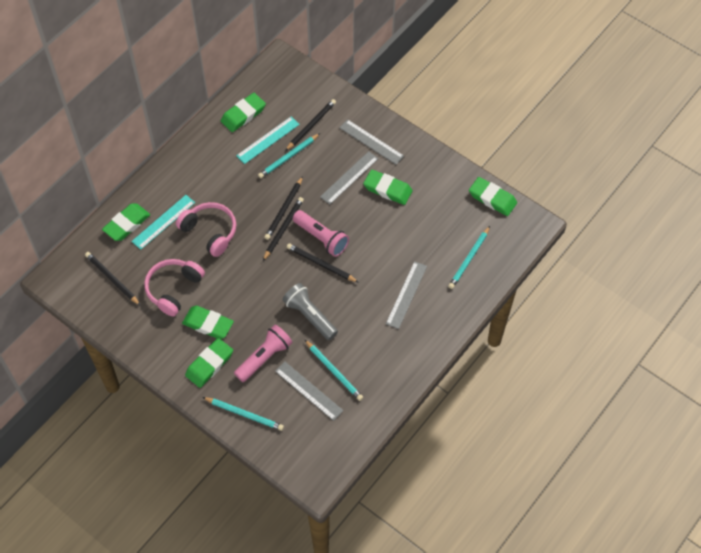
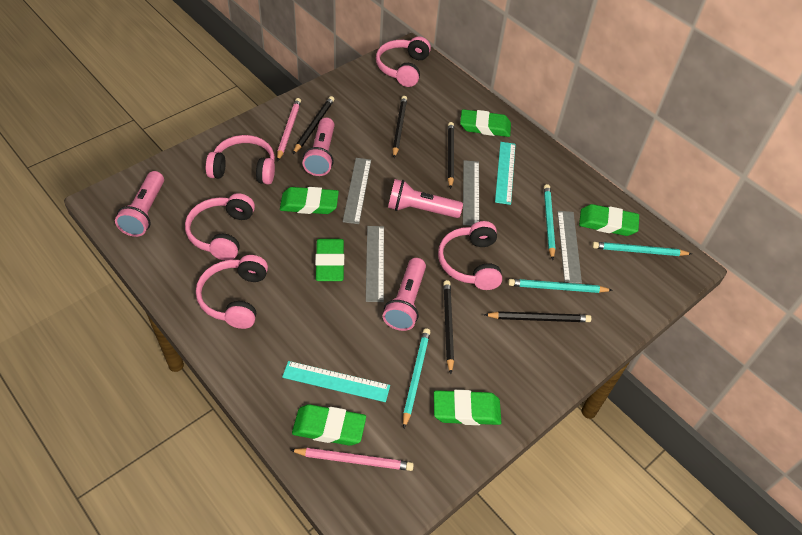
grey flashlight: [282,283,338,340] = 1 -> none = 0
pink flashlight: [234,325,293,382] [293,210,349,257] = 2 -> [115,171,164,237] [302,118,335,176] [383,258,426,331] [388,179,463,218] = 4
pink headphones: [144,259,205,316] [176,202,236,257] = 2 -> [185,193,255,261] [196,255,268,329] [206,135,275,185] [376,36,431,87] [438,221,502,290] = 5
pink pencil: none = 0 -> [277,98,301,161] [290,448,414,471] = 2

